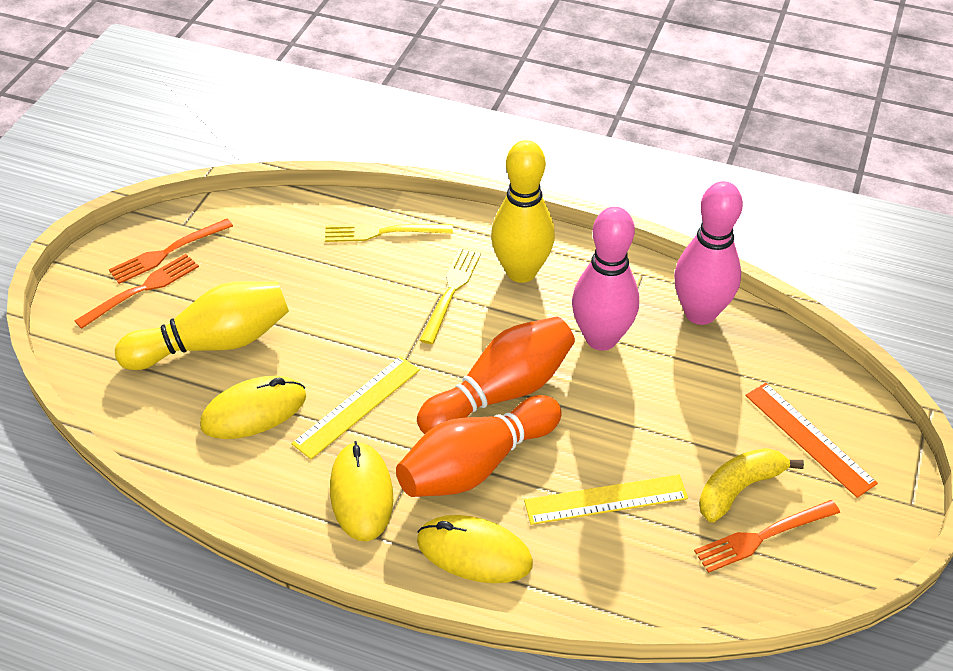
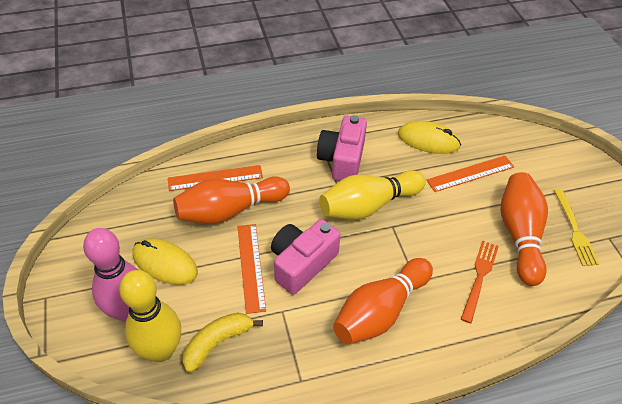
orange bowling pin: [396,395,561,497] [417,316,575,434] = 2 -> [173,176,290,224] [333,258,433,344] [500,172,548,286] = 3
orange fork: [75,254,199,329] [109,219,233,284] [694,500,840,573] = 3 -> [461,241,499,323] = 1
orange ruler: [745,382,878,498] = 1 -> [168,165,263,191] [237,224,266,314] [427,156,514,192] = 3
pink bowling pin: [572,207,639,351] [674,181,743,325] = 2 -> [83,228,138,322] = 1
pink camera: none = 0 -> [271,219,341,295] [317,115,367,181] = 2
yellow fork: [325,224,453,242] [420,248,481,344] = 2 -> [554,189,599,266] = 1
yellow mouse: [200,376,306,439] [330,441,393,541] [417,515,533,583] = 3 -> [132,238,198,285] [398,121,461,154] = 2
yellow ruler: [291,356,420,459] [524,474,688,525] = 2 -> none = 0

